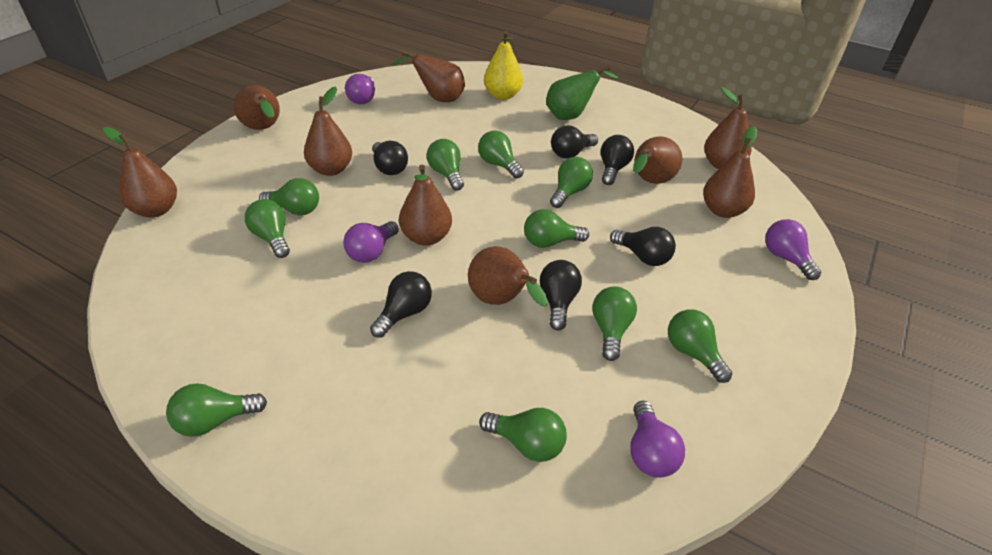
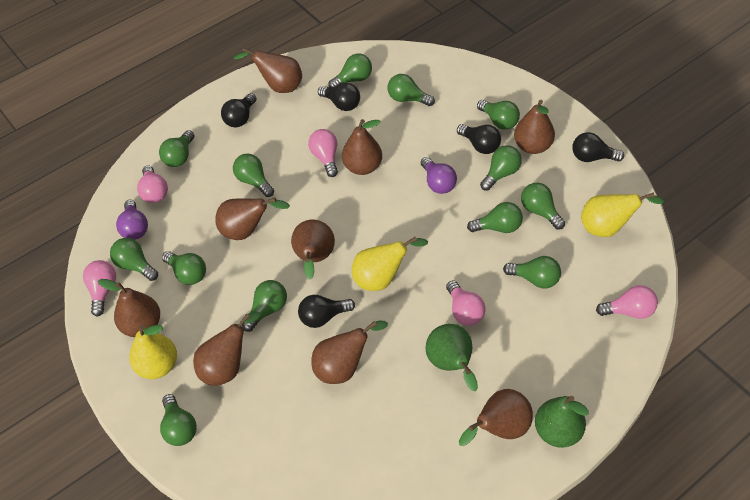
black light bulb: [370,271,432,338] [372,141,408,175] [540,260,582,331] [551,125,598,159] [601,135,634,185] [610,227,676,266] = 6 -> [221,93,256,127] [298,295,355,328] [318,83,360,111] [457,124,501,154] [572,132,624,162] = 5
green light bulb: [166,383,267,437] [245,199,290,258] [259,178,319,215] [427,139,464,191] [478,131,524,179] [479,408,567,462] [524,209,589,248] [550,157,593,208] [592,286,637,361] [668,309,732,383] = 10 -> [110,238,158,281] [159,130,195,167] [160,394,197,446] [162,251,206,285] [233,154,274,197] [242,280,287,332] [328,53,372,88] [388,74,435,106] [467,202,523,233] [477,100,520,130] [480,145,522,191] [503,256,561,289] [521,183,565,230] = 13
green pear: [546,65,618,120] = 1 -> [426,324,478,392] [535,396,589,448] = 2
pink light bulb: none = 0 -> [83,260,116,317] [137,165,168,203] [308,129,338,177] [446,280,486,326] [596,285,658,319] = 5
purple light bulb: [343,221,399,263] [345,74,375,104] [630,401,685,478] [765,219,821,280] = 4 -> [116,200,148,240] [421,157,457,194] = 2
yellow pear: [484,31,523,100] = 1 -> [129,325,177,379] [352,237,428,291] [581,192,664,237] = 3

